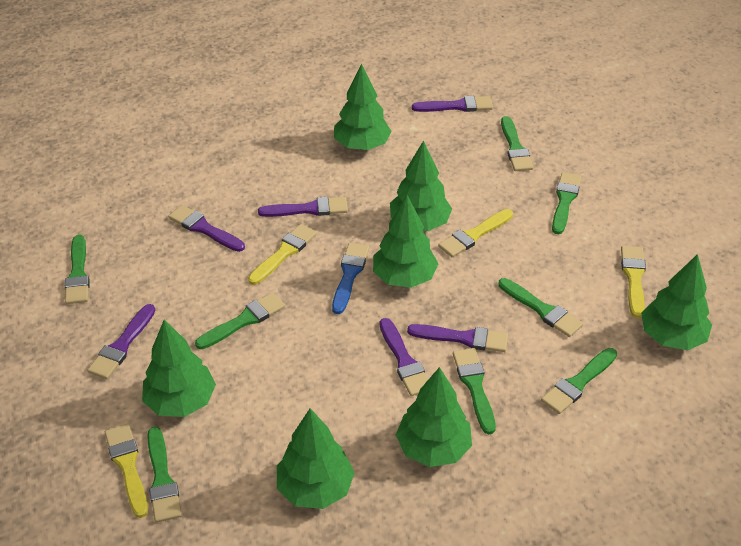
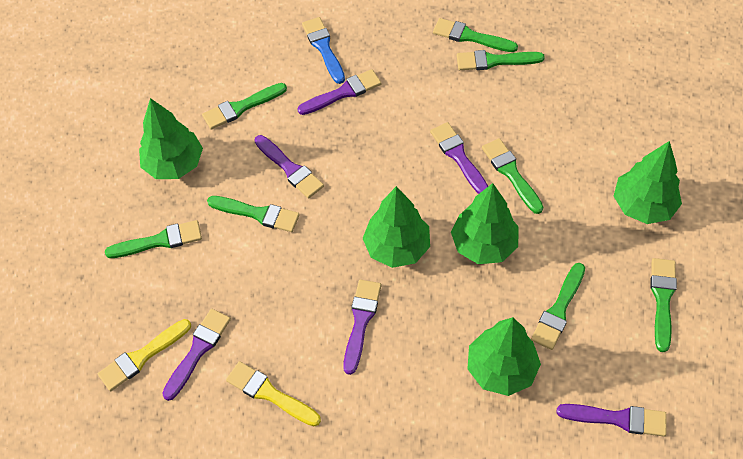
green tree: [142,320,216,417] [277,408,355,509] [334,64,392,150] [373,195,438,288] [390,140,452,231] [396,367,472,467] [641,254,712,350] = 7 -> [139,98,203,179] [362,186,430,268] [451,183,519,264] [468,317,541,396] [614,141,682,224] = 5
yellow brush: [105,423,148,518] [248,224,317,285] [438,209,513,257] [621,246,646,318] = 4 -> [98,319,191,391] [226,361,321,426] = 2

